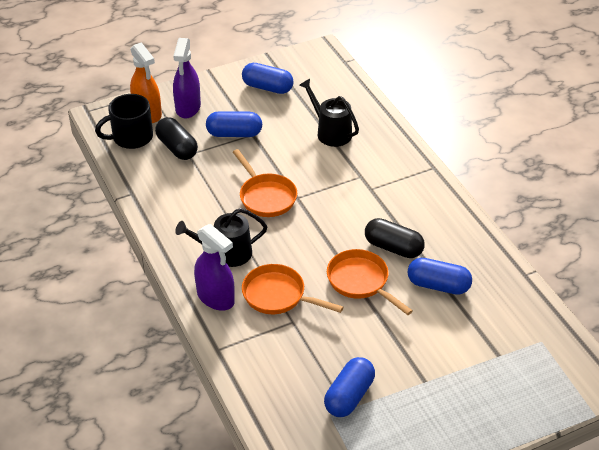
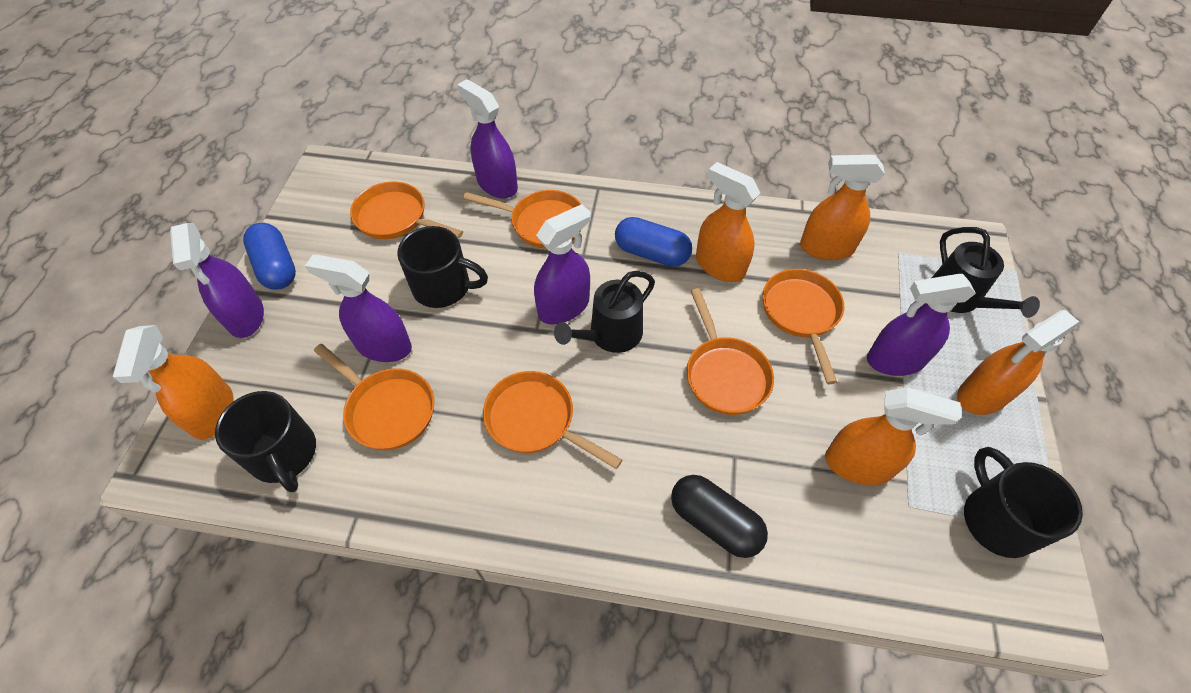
black capsule: [155,117,198,160] [365,218,425,258] = 2 -> [671,475,768,558] = 1
black mug: [95,94,153,149] = 1 -> [215,391,316,492] [397,226,488,308] [964,447,1083,558] = 3
blue capsule: [206,111,262,137] [242,63,293,94] [324,357,375,417] [408,258,472,295] = 4 -> [243,223,296,290] [615,217,692,267] = 2
orange pan: [233,149,297,217] [242,264,343,314] [327,249,413,315] = 3 -> [314,344,434,450] [350,182,463,239] [463,190,581,249] [483,371,622,469] [687,288,774,415] [762,269,844,384] = 6
orange spray bottle: [130,42,162,123] = 1 -> [113,325,233,440] [696,162,760,282] [800,155,885,260] [825,387,961,485] [957,310,1080,415] = 5
purple spray bottle: [173,38,201,118] [194,224,235,311] = 2 -> [170,223,264,338] [305,254,412,362] [457,79,518,198] [534,204,591,324] [867,274,976,376] = 5

